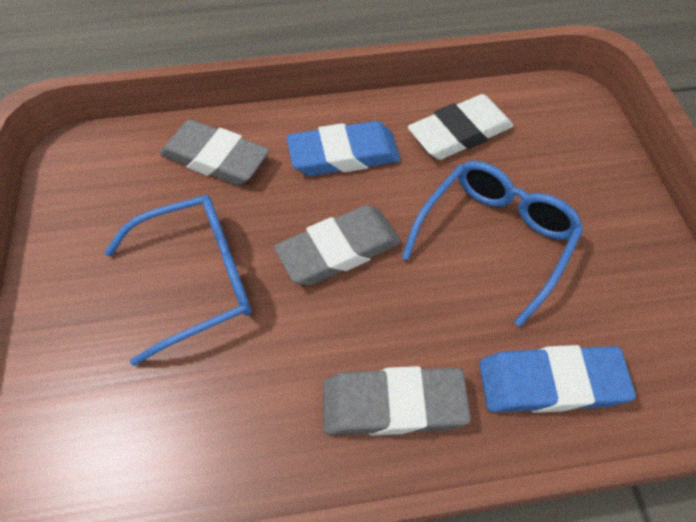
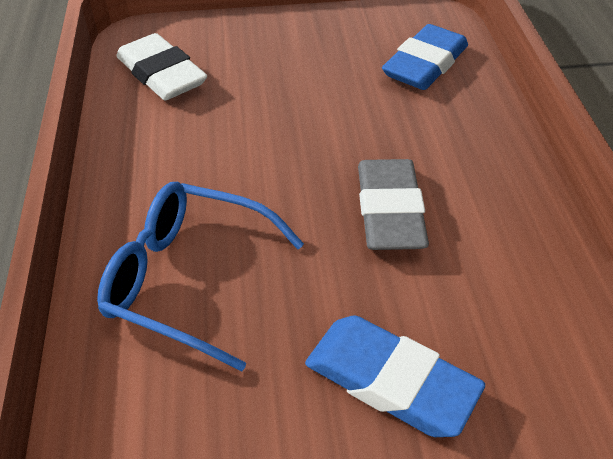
blue glasses: [105,195,252,366] [402,161,583,327] = 2 -> [97,182,304,371] = 1
grey eraser: [160,119,270,186] [274,205,401,285] [323,366,471,435] = 3 -> [358,159,429,250] = 1

